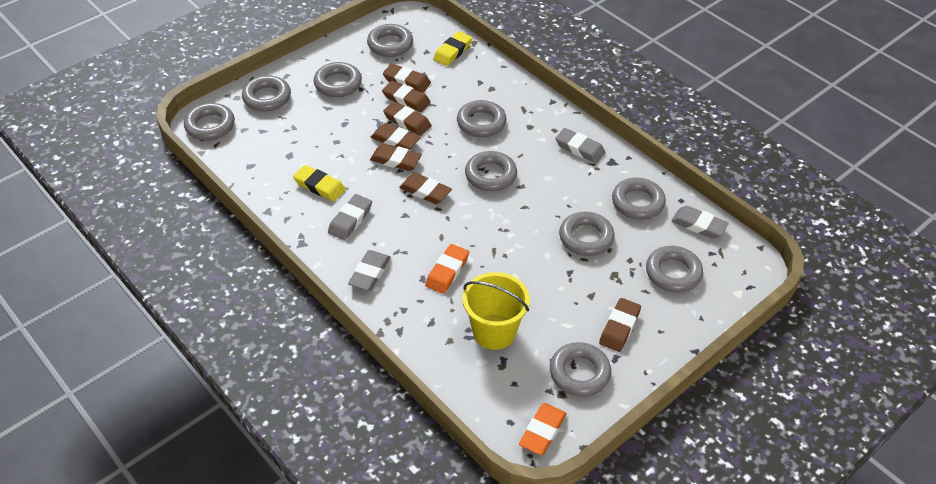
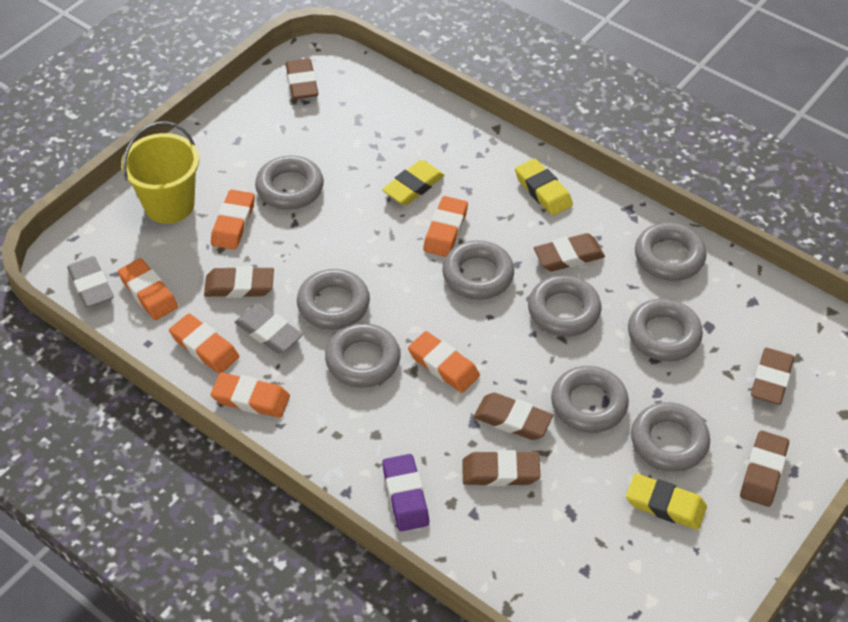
grey eraser: [328,194,372,240] [348,250,391,291] [555,128,606,163] [671,206,729,239] = 4 -> [67,256,114,308] [234,304,303,354] = 2
grey ring: [184,103,235,141] [242,75,291,112] [314,62,362,97] [367,24,413,57] [457,100,507,137] [465,151,517,191] [550,342,611,397] [559,212,615,256] [612,178,666,220] [646,246,703,293] = 10 -> [255,156,324,210] [297,269,370,330] [325,323,401,388] [442,240,514,300] [528,275,601,337] [551,366,629,433] [628,299,703,361] [631,402,710,472] [635,223,706,281] = 9
orange eraser: [425,244,469,294] [519,403,567,455] = 2 -> [118,258,178,320] [169,313,239,374] [211,189,255,250] [211,372,290,418] [408,331,480,393] [423,196,468,257] = 6
purple eraser: none = 0 -> [382,454,429,531] = 1
yellow eraser: [293,165,346,201] [433,31,472,66] = 2 -> [382,160,444,205] [515,158,573,216] [626,473,707,530] = 3

